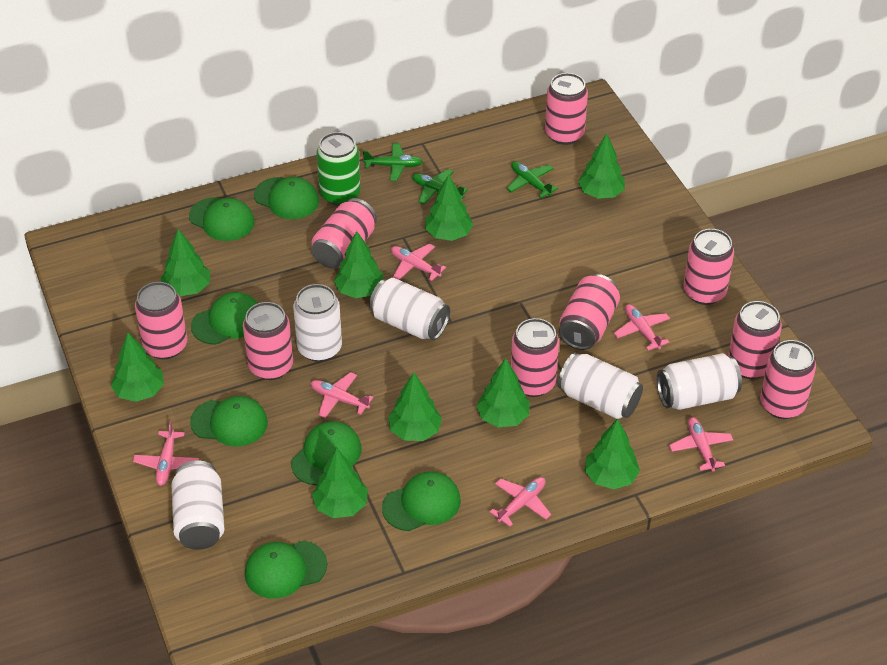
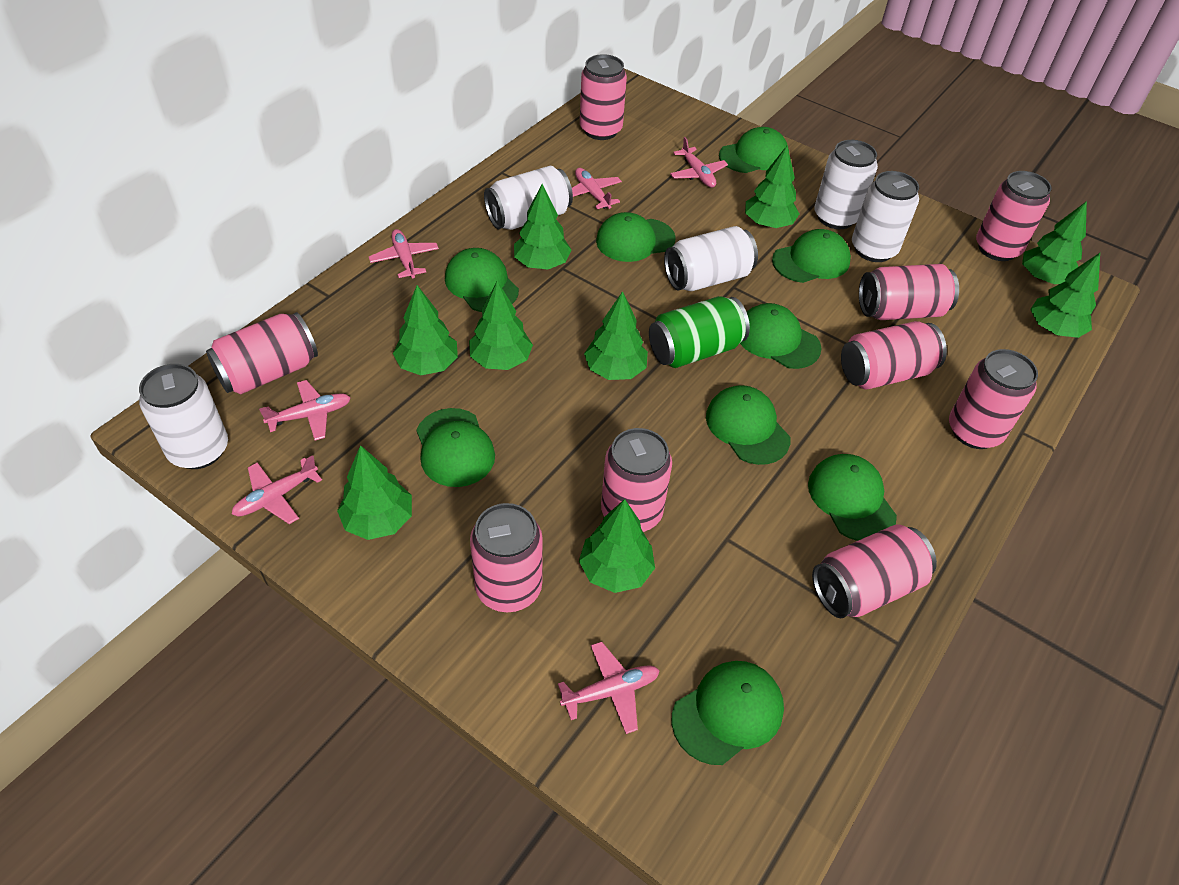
green cap: [189,197,254,241] [190,396,268,446] [191,292,258,345] [245,541,327,599] [254,177,319,219] [291,421,362,485] [382,471,461,531] = 7 -> [416,408,495,487] [445,248,519,312] [596,212,676,262] [672,661,784,765] [706,385,790,465] [719,127,789,173] [740,303,822,369] [772,229,851,283] [808,454,897,541] = 9
green plane: [363,143,423,181] [412,169,468,204] [506,162,558,198] = 3 -> none = 0

